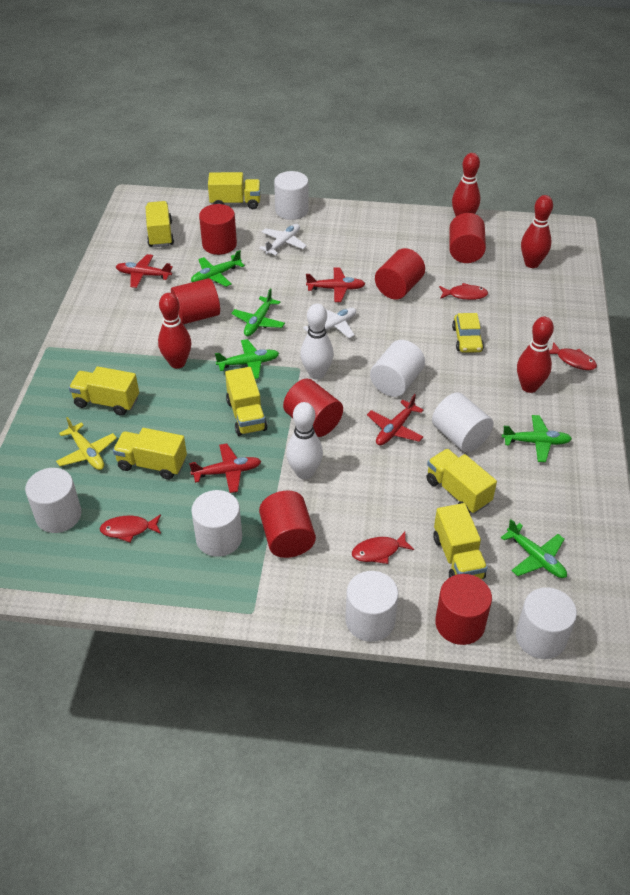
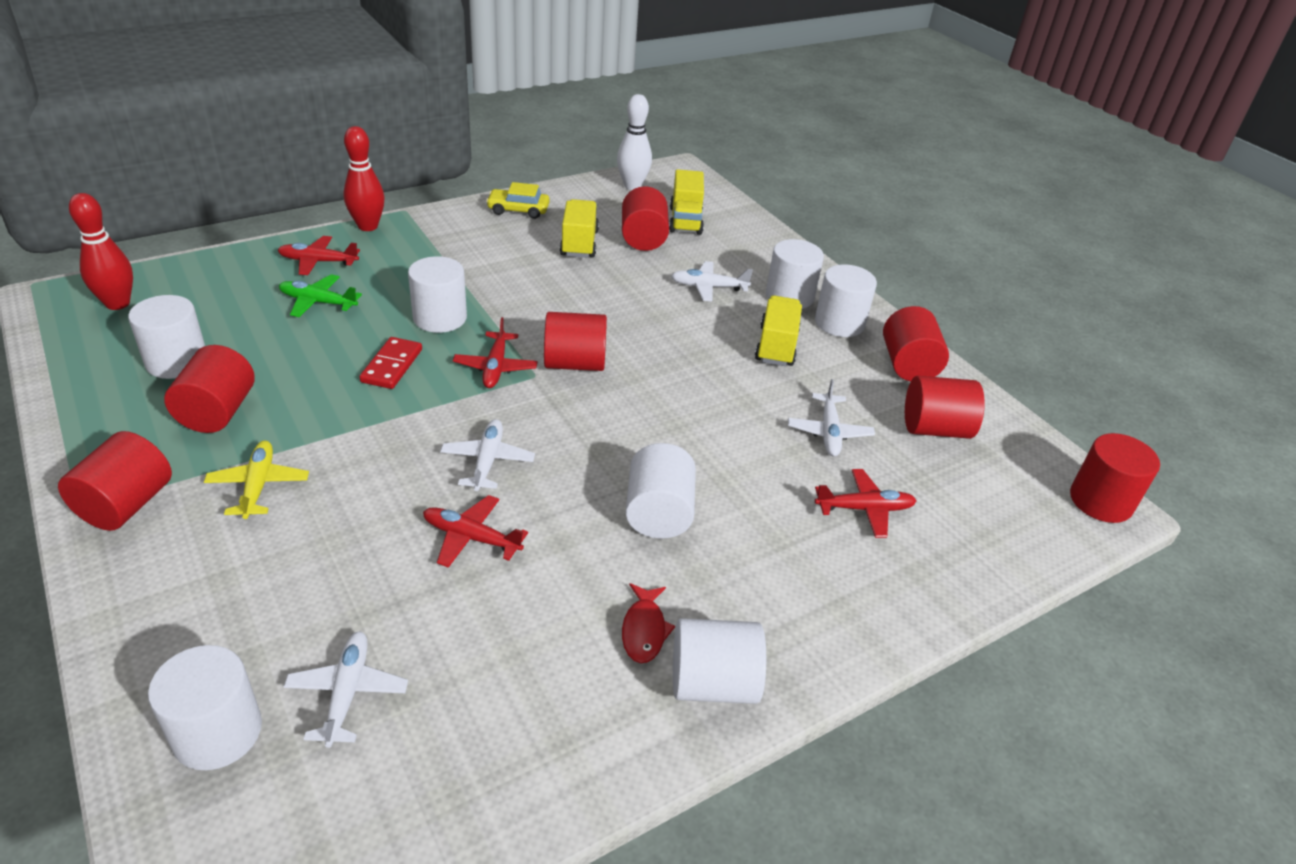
green plane: [191,250,245,287] [215,339,279,379] [231,288,285,336] [501,519,567,578] [502,415,572,462] = 5 -> [279,274,362,317] = 1
red bowling pin: [158,293,191,369] [452,153,480,216] [517,317,554,393] [521,195,553,268] = 4 -> [69,193,133,310] [343,126,385,231] = 2
red domino: none = 0 -> [359,337,422,389] = 1
red fish: [100,514,161,542] [352,532,414,564] [439,283,488,300] [549,342,597,370] = 4 -> [622,583,675,663] = 1
white bowling pin: [286,402,323,480] [300,303,334,379] = 2 -> [617,94,652,190] = 1
white plane: [259,224,307,255] [303,308,356,338] = 2 -> [284,632,408,748] [440,419,535,491] [671,261,753,301] [788,379,875,457] = 4
yellow truck: [69,366,139,416] [113,428,187,480] [145,201,174,247] [208,172,261,209] [225,367,267,436] [426,449,497,514] [433,503,487,579] = 7 -> [560,199,599,258] [669,169,704,235] [755,295,802,366] = 3

